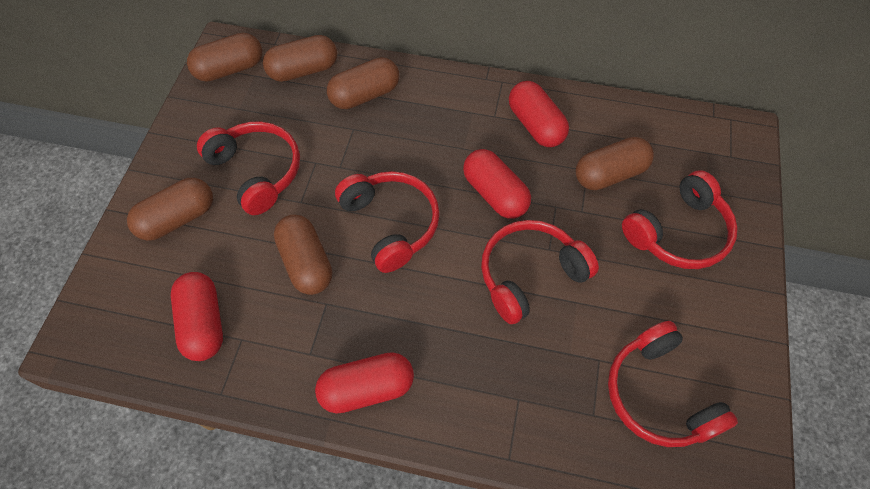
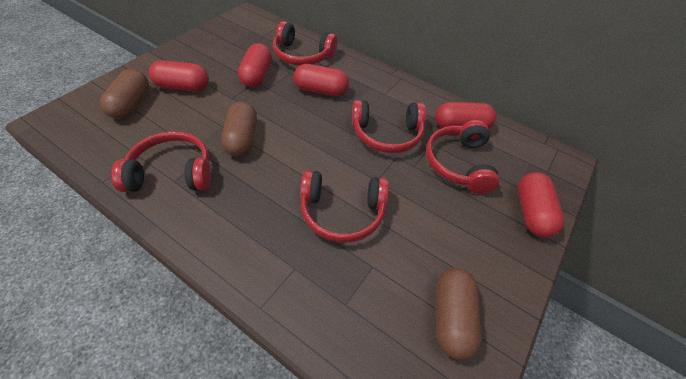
brown capsule: [127,178,213,241] [187,33,262,82] [263,35,337,82] [274,214,332,295] [327,57,399,109] [575,137,654,190] = 6 -> [100,69,149,119] [221,102,257,157] [436,268,482,360] = 3
red capsule: [171,272,223,361] [315,352,414,414] [463,149,531,219] [509,81,569,147] = 4 -> [149,60,209,91] [238,43,272,87] [294,64,349,96] [435,102,496,128] [518,172,564,237] = 5

